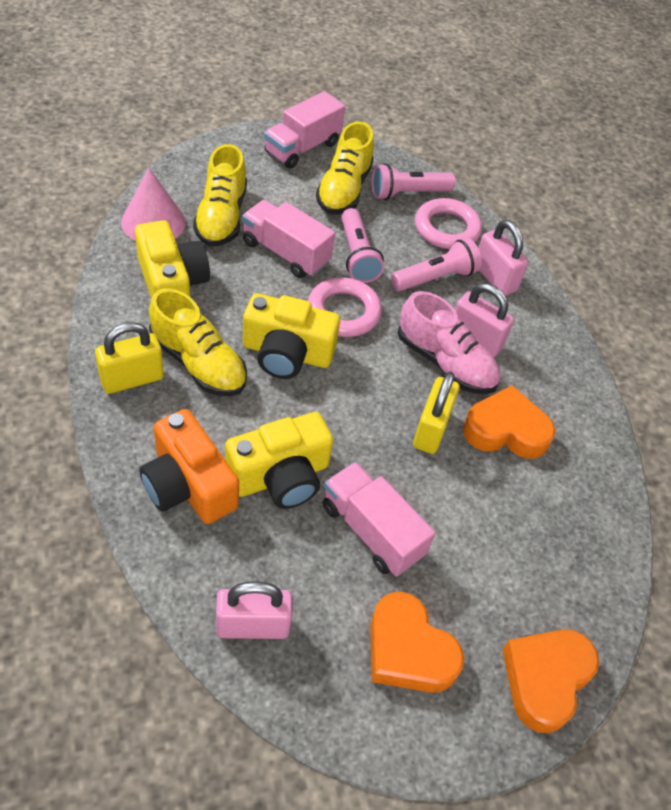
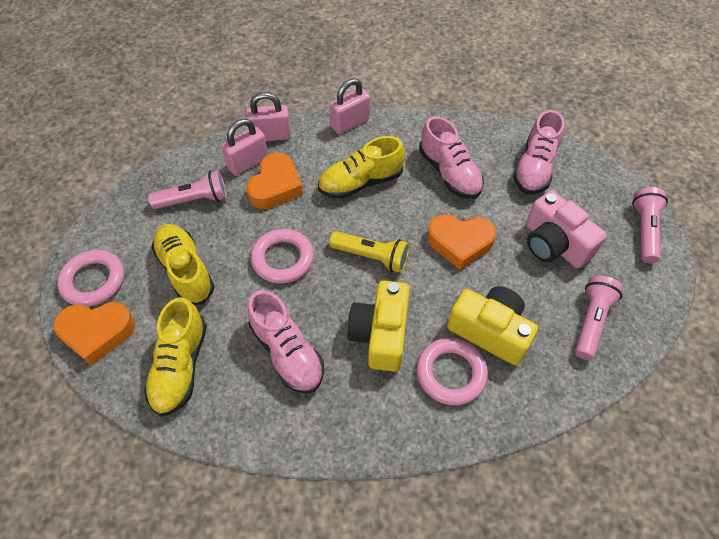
orange camera: [139,409,239,524] = 1 -> none = 0
pink camera: none = 0 -> [526,190,607,268] = 1
pink cone: [121,168,186,241] = 1 -> none = 0
pink ring: [308,277,382,337] [415,198,482,249] = 2 -> [57,250,124,307] [251,229,314,284] [417,338,488,405] = 3
pink shoe: [398,291,500,394] = 1 -> [247,290,324,394] [419,116,484,199] [513,110,565,194] = 3
pink truck: [242,200,335,278] [264,91,345,169] [323,462,435,576] = 3 -> none = 0
yellow camera: [135,220,210,299] [225,412,333,509] [243,293,340,379] = 3 -> [347,280,410,372] [447,286,538,365] = 2
yellow flashlight: none = 0 -> [329,231,409,273] = 1
yellow padlock: [95,322,164,394] [413,372,460,454] = 2 -> none = 0

